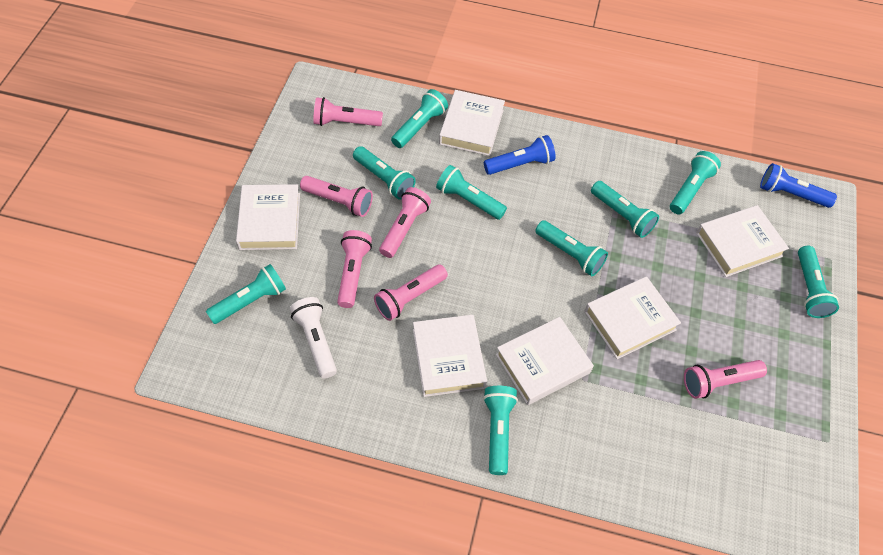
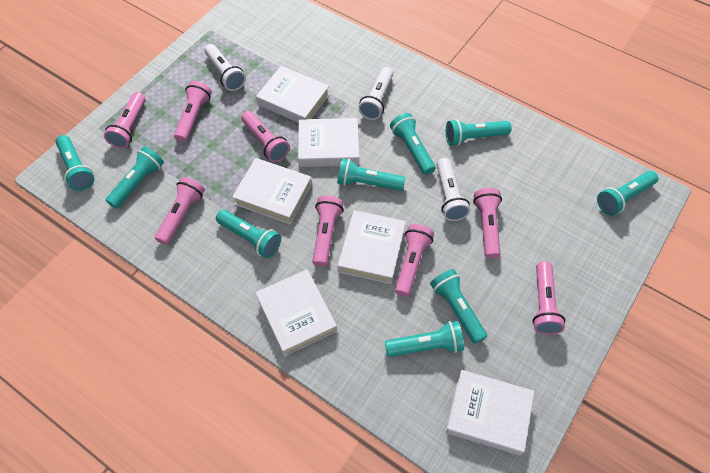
blue flashlight: [484,135,555,175] [760,163,837,208] = 2 -> none = 0
pink flashlight: [300,176,373,217] [313,97,383,126] [337,230,372,308] [374,264,448,321] [379,187,431,258] [684,360,767,399] = 6 -> [104,92,145,149] [155,177,205,245] [174,81,212,142] [241,111,290,162] [312,195,344,267] [395,224,434,297] [473,188,502,259] [533,261,565,335] = 8
white flashlight: [290,297,337,379] = 1 -> [204,44,246,91] [358,67,393,120] [437,158,470,221] = 3

